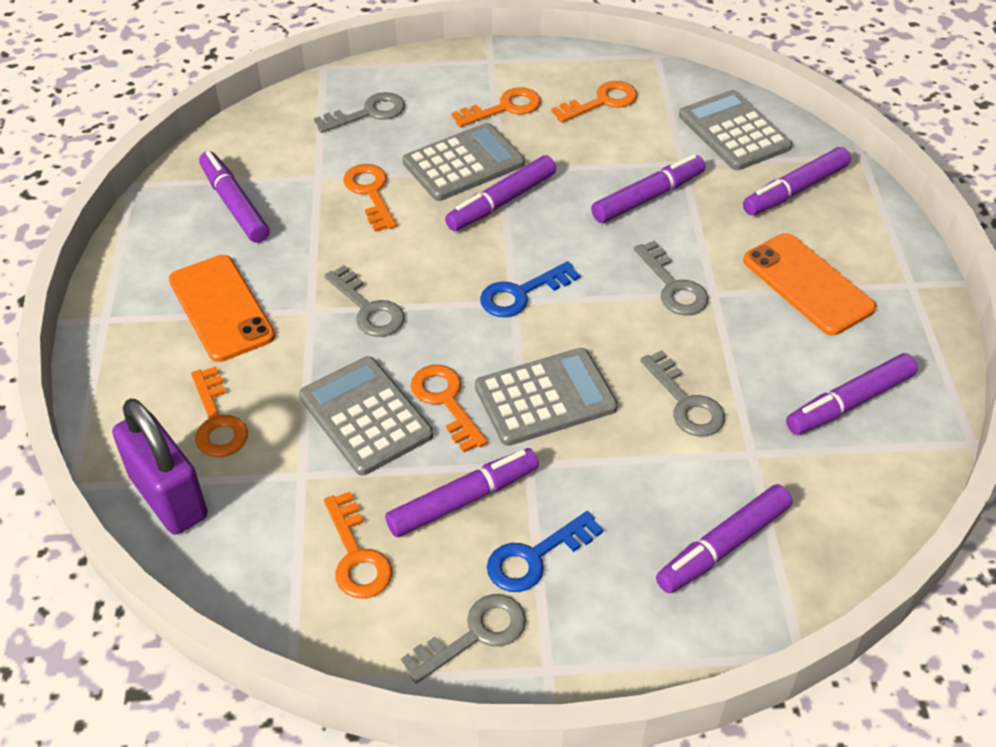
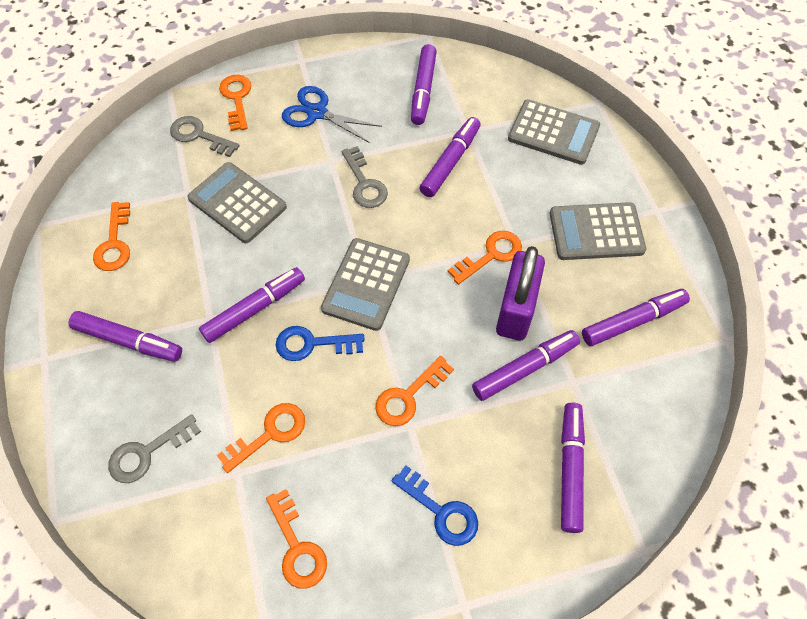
blue scissors: none = 0 -> [282,86,382,143] = 1
grey key: [314,92,405,133] [324,265,404,337] [401,594,526,684] [634,241,709,315] [640,350,725,436] = 5 -> [108,414,201,483] [170,116,240,157] [342,146,388,208] = 3
orange phone: [169,255,275,362] [743,233,876,336] = 2 -> none = 0

